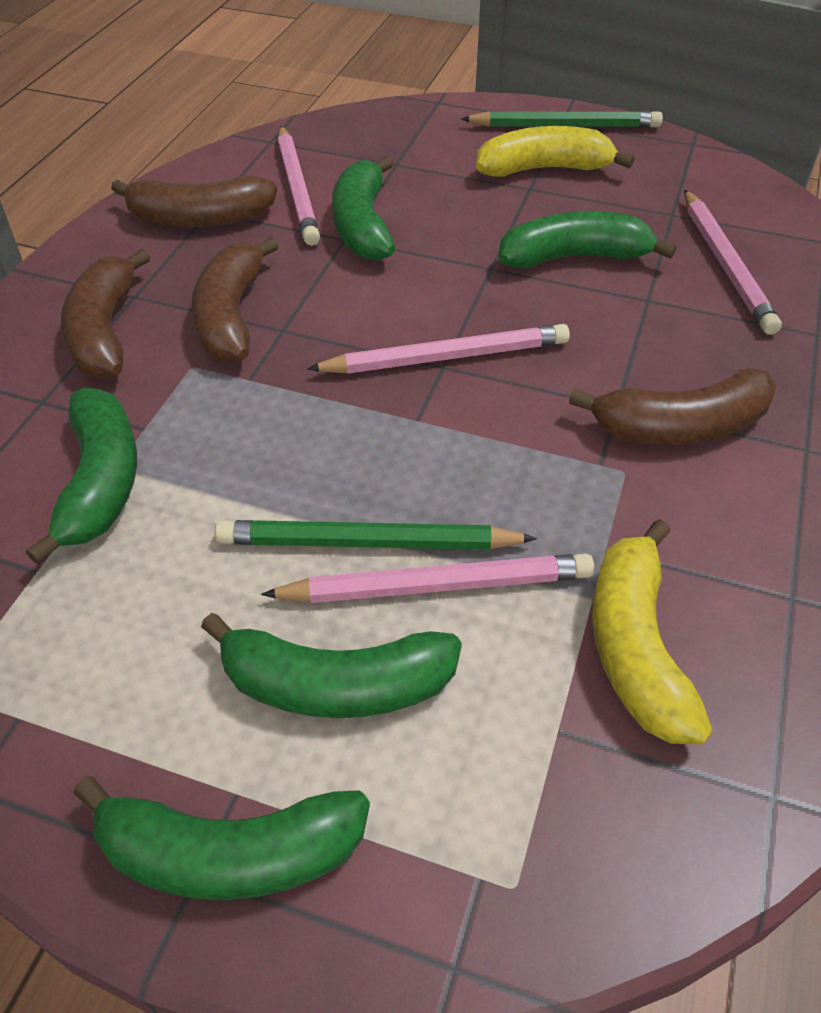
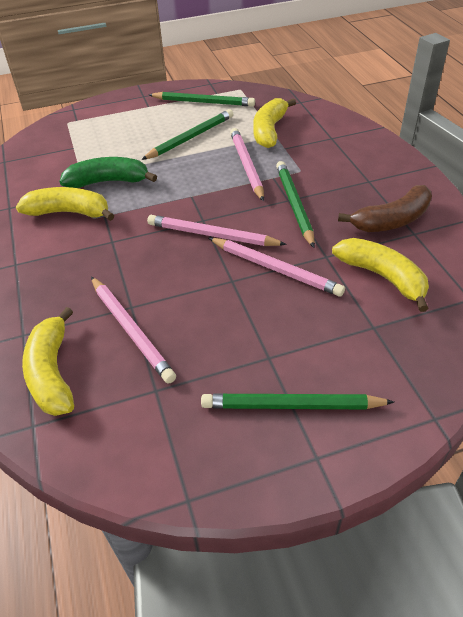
brown banana: [61,249,150,379] [111,175,277,227] [192,237,279,362] [569,368,777,444] = 4 -> [338,185,432,232] = 1
green banana: [26,388,137,564] [74,776,370,900] [201,613,462,718] [332,156,395,261] [499,211,677,269] = 5 -> [59,157,157,188] = 1
green pencil: [215,520,537,550] [461,111,663,128] = 2 -> [141,109,233,160] [149,92,255,107] [201,394,394,409] [276,161,315,248] = 4
yellow banana: [476,126,635,177] [592,519,713,744] = 2 -> [16,187,114,221] [22,307,74,416] [253,98,296,148] [332,238,429,312] = 4

